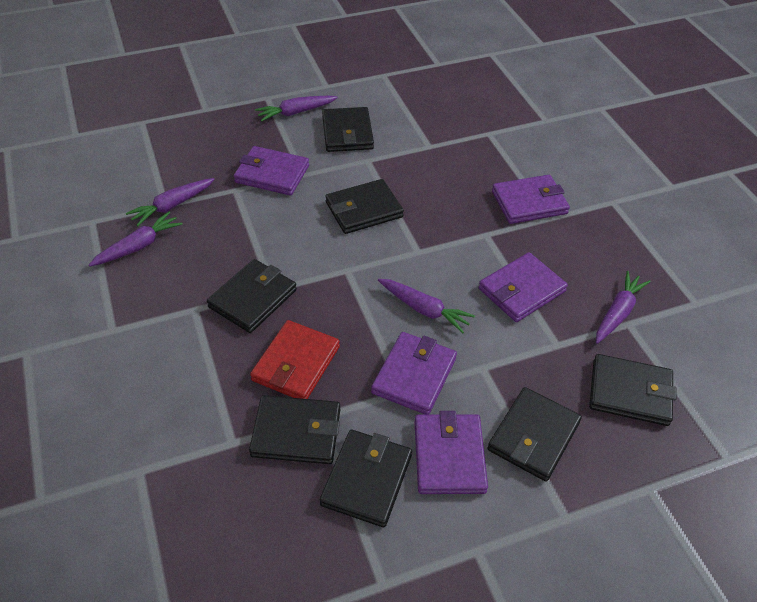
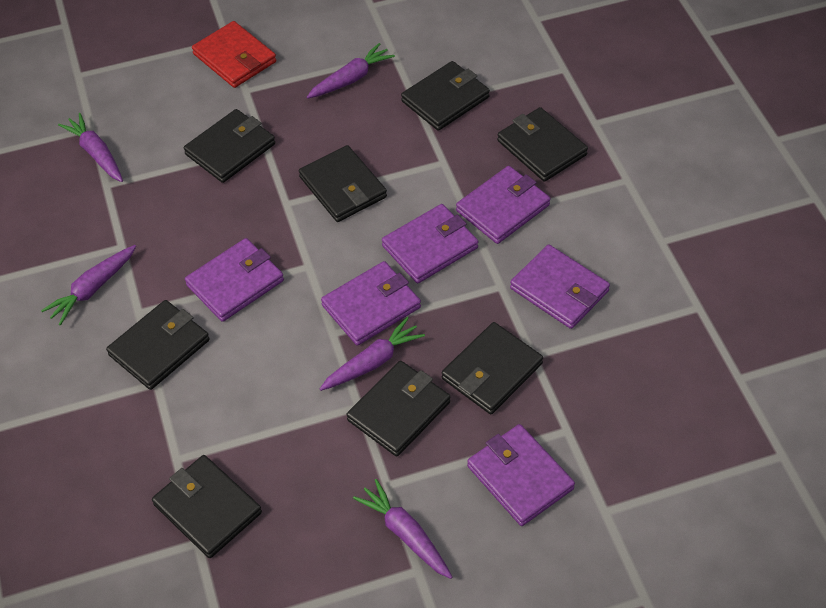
black wallet: [207,259,297,333] [249,395,340,464] [320,430,412,527] [322,107,374,152] [325,179,404,234] [487,387,582,482] [589,354,677,426] = 7 -> [106,300,209,390] [152,455,262,558] [184,109,275,183] [299,145,387,222] [347,361,450,457] [401,61,490,131] [442,322,543,414] [497,107,588,182] = 8
purple wallet: [234,146,309,196] [371,332,457,415] [414,411,488,494] [478,252,568,322] [492,175,570,224] = 5 -> [185,238,284,322] [321,261,421,346] [382,204,478,283] [456,166,551,244] [467,424,575,526] [510,245,610,329] = 6

